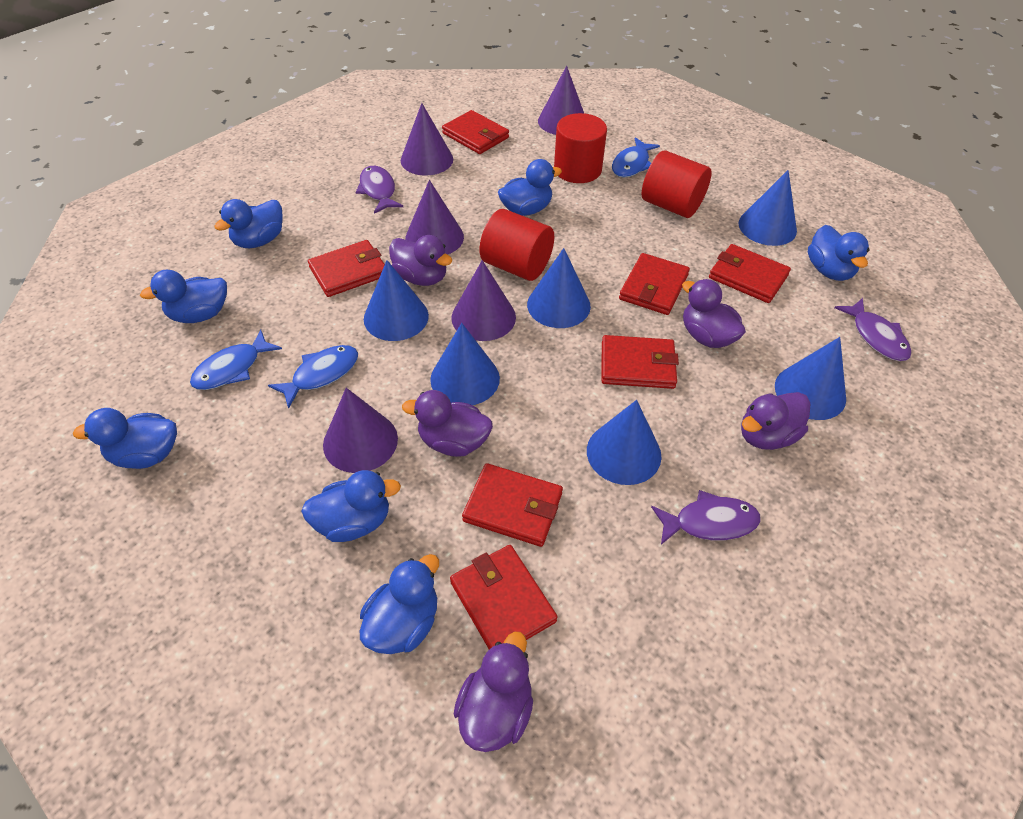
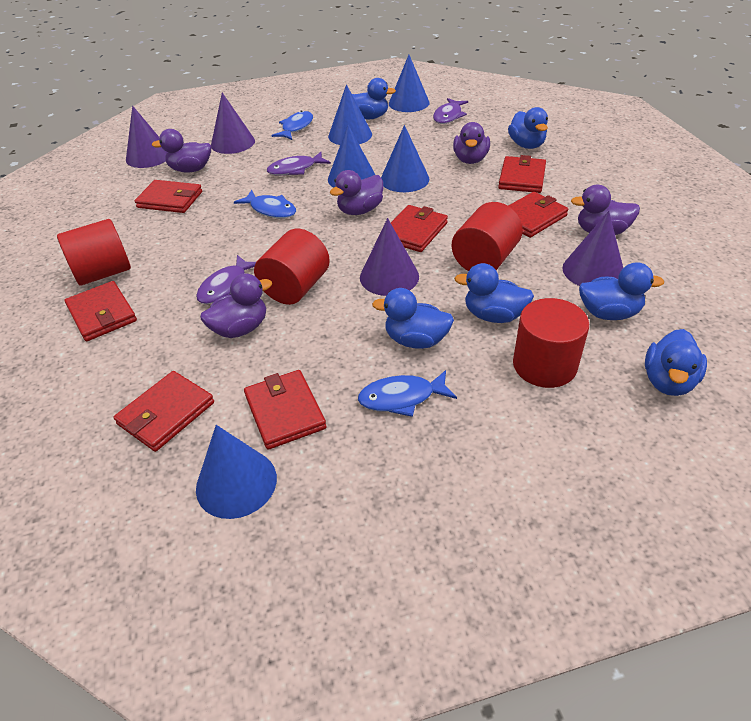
blue cone: [364,260,429,341] [430,323,500,405] [527,248,591,328] [587,400,662,485] [739,170,797,246] [775,337,846,420] = 6 -> [196,425,277,519] [328,84,372,145] [328,125,375,188] [381,125,429,192] [389,55,430,112] = 5
blue duck: [73,408,177,469] [140,270,227,323] [214,199,283,248] [301,470,401,542] [360,554,439,654] [498,159,562,216] [808,225,870,281] = 7 -> [352,78,396,119] [372,288,454,349] [454,263,534,323] [508,107,548,149] [579,262,664,320] [645,329,707,396] = 6
purple cone: [323,388,398,473] [401,103,453,176] [405,180,464,254] [451,260,516,341] [538,66,584,135] = 5 -> [126,106,167,168] [211,93,255,154] [360,218,419,296] [562,211,623,286] = 4
red cylinder: [479,209,554,281] [554,113,607,183] [642,150,712,218] = 3 -> [57,219,131,286] [254,229,330,305] [452,202,523,271] [513,298,589,388] = 4

